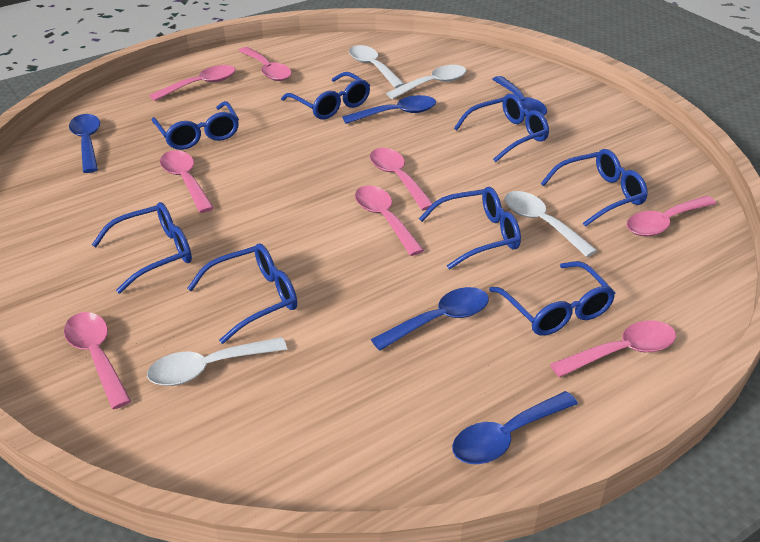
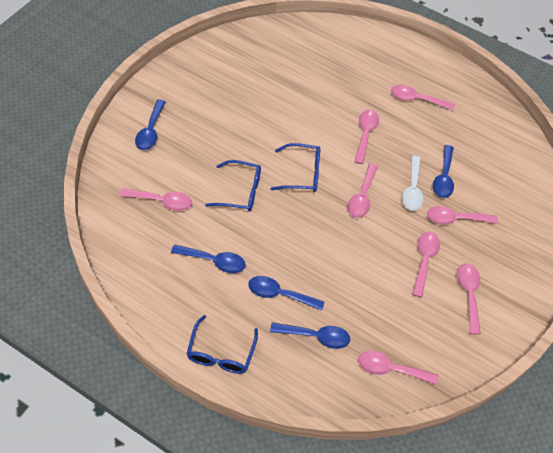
blue glasses: [92,202,192,293] [152,101,239,150] [187,243,297,344] [281,72,370,120] [419,187,521,269] [454,94,549,162] [489,261,615,336] [541,149,648,227] = 8 -> [187,315,258,374] [205,160,261,212] [271,143,320,192] = 3
white spoon: [147,337,287,386] [349,45,405,88] [386,65,466,99] [504,191,597,257] = 4 -> [402,156,424,211] = 1

